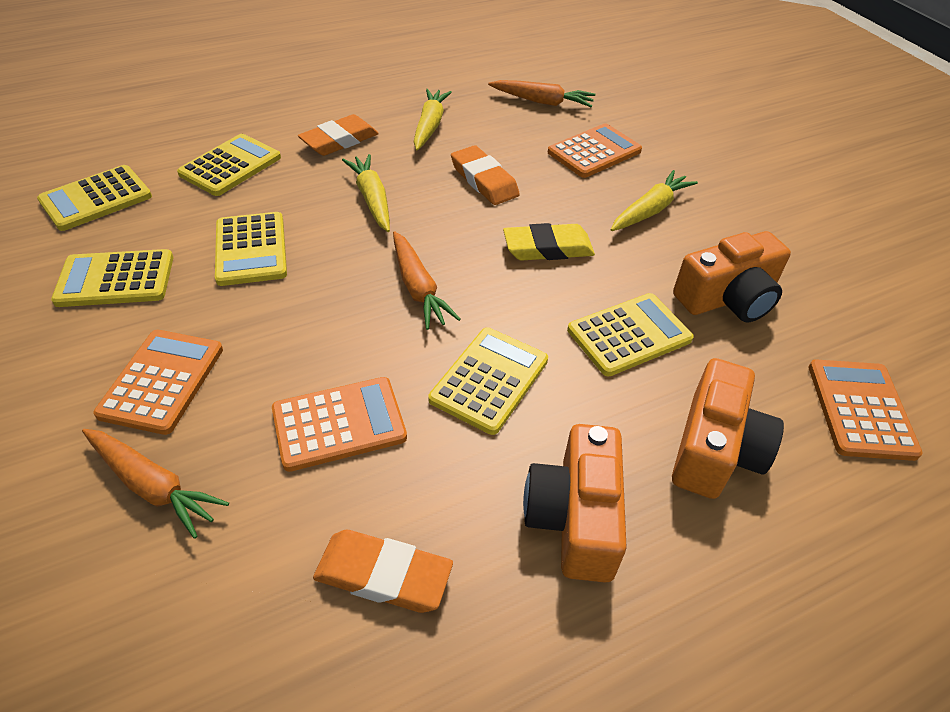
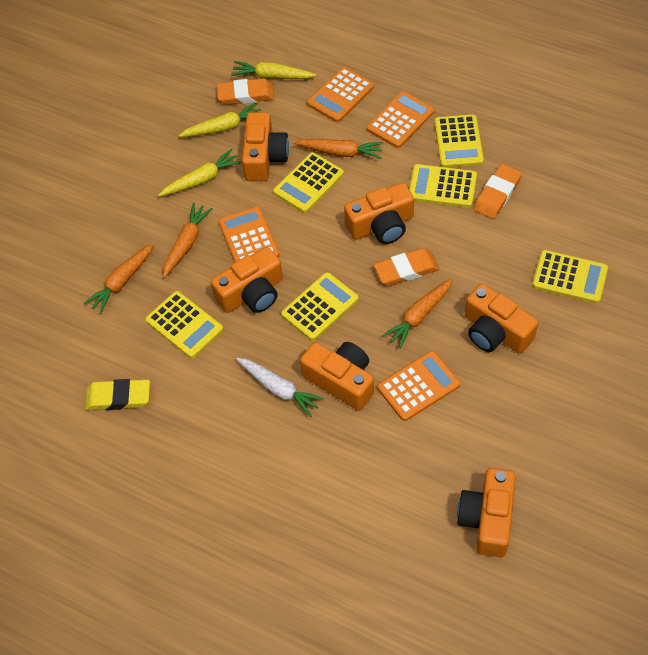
orange camera: [523,424,627,583] [672,358,784,499] [673,231,791,322] = 3 -> [211,247,283,313] [242,112,289,181] [300,342,374,411] [344,183,414,244] [457,468,516,557] [465,284,538,354] = 6
orange carrot: [82,429,229,539] [393,231,461,330] [488,80,595,107] = 3 -> [84,242,154,314] [163,203,213,278] [294,139,384,159] [382,278,453,349] = 4
white carrot: none = 0 -> [236,358,324,417] = 1

